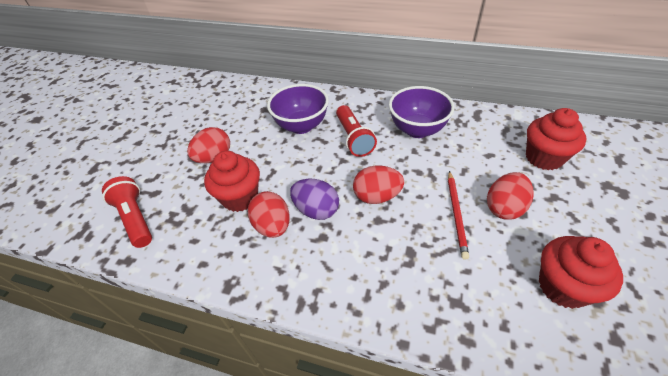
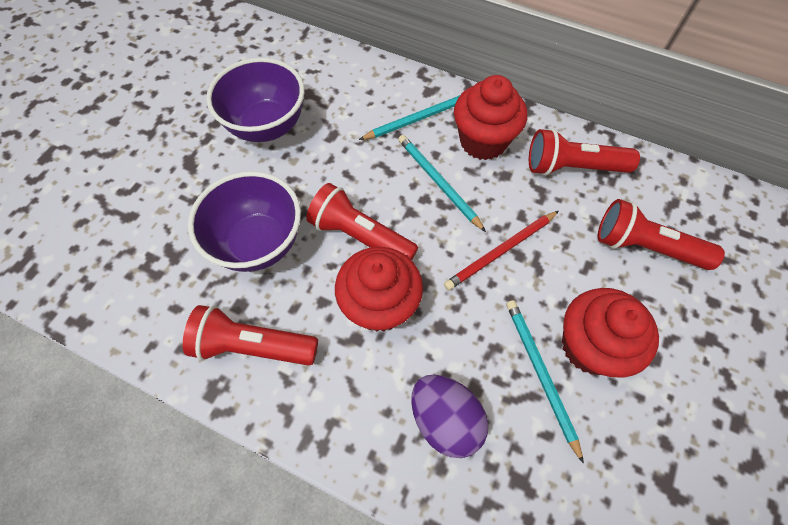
red egg: [187,127,230,163] [248,191,290,238] [353,165,404,204] [487,172,533,220] = 4 -> none = 0
red flashlight: [102,176,152,248] [336,105,377,157] = 2 -> [183,305,318,366] [306,183,418,260] [529,129,640,176] [598,199,725,270] = 4
turquoise pencil: none = 0 -> [359,95,460,140] [398,135,486,232] [506,300,584,464] = 3

